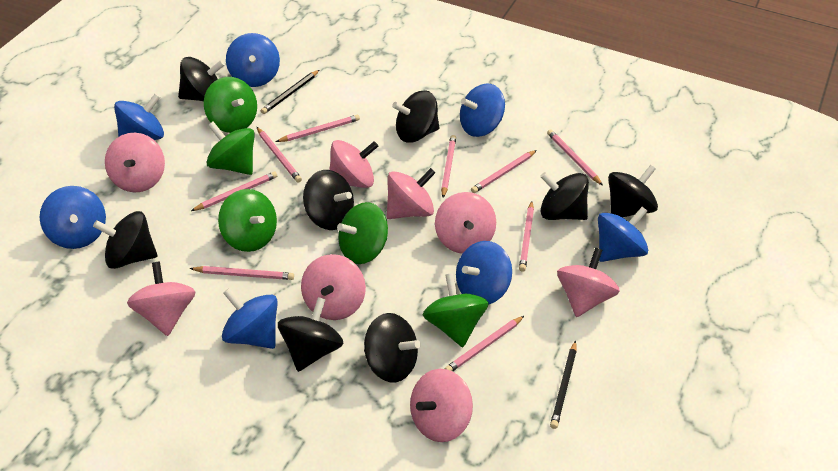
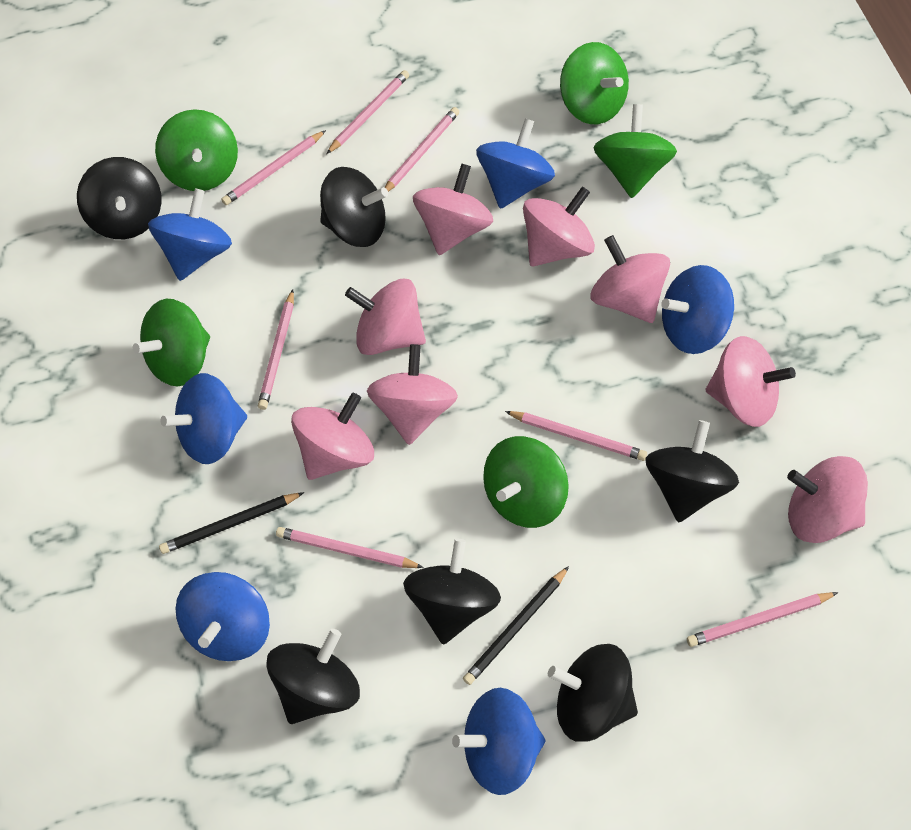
black spinning top: [93,211,157,269] [178,57,225,101] [278,297,344,372] [303,170,354,230] [364,313,421,383] [392,90,440,143] [540,172,589,220] [608,165,658,217] = 8 -> [77,157,161,239] [266,629,360,724] [320,167,388,247] [403,539,501,645] [548,644,638,742] [646,420,739,523] = 6
blue spinning top: [40,186,106,249] [114,94,164,140] [222,288,278,349] [226,33,280,87] [456,241,512,305] [460,83,505,137] [598,207,648,262] = 7 -> [148,189,232,281] [161,373,247,464] [175,572,270,661] [452,688,545,795] [476,118,555,209] [661,265,734,354] = 6
pink pencil: [189,266,294,280] [191,171,277,211] [257,127,302,182] [276,115,360,142] [441,135,456,198] [445,316,524,371] [471,150,537,193] [519,201,534,272] [547,129,603,186] = 9 -> [221,130,326,205] [258,290,294,410] [276,527,424,568] [326,70,409,154] [384,107,459,192] [505,411,647,461] [687,592,838,647] = 7

